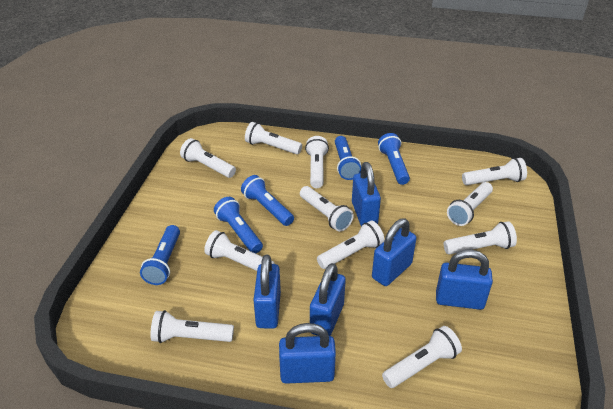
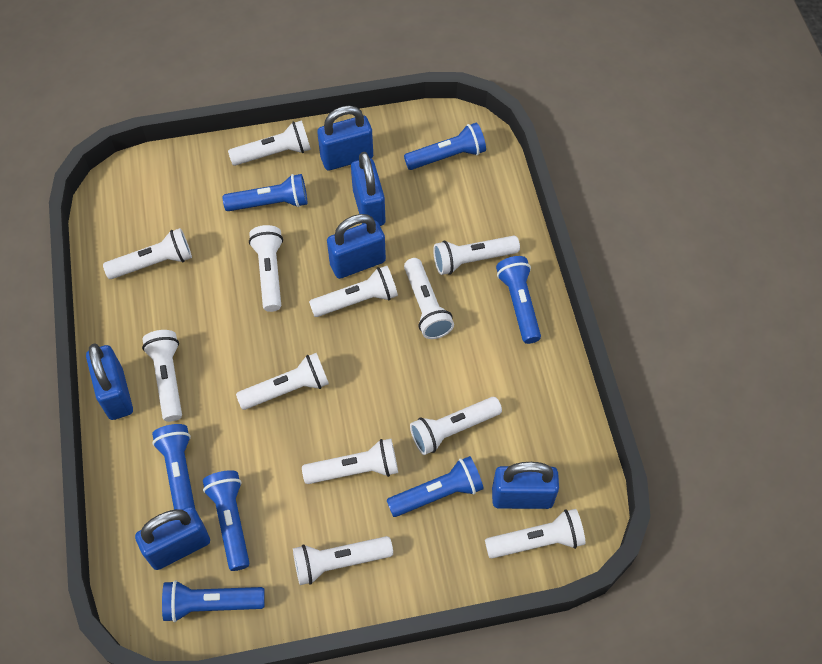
blue flashlight: [140,225,180,285] [214,197,263,254] [241,175,294,226] [335,136,361,180] [378,133,410,185] = 5 -> [152,424,195,510] [162,580,265,622] [203,470,249,571] [223,174,307,211] [387,456,484,517] [404,123,486,170] [496,256,541,344] = 7
white flashlight: [150,310,234,343] [180,138,236,178] [204,230,275,271] [245,122,302,154] [300,186,354,232] [305,136,329,188] [317,221,384,269] [382,326,462,388] [444,221,517,255] [447,182,493,226] [462,158,527,185] = 11 -> [103,228,192,279] [142,330,182,422] [228,120,311,166] [236,353,329,410] [249,225,283,312] [293,536,393,585] [302,439,398,484] [309,266,398,317] [404,258,454,339] [410,397,502,455] [433,236,520,275] [485,509,586,559] = 12

